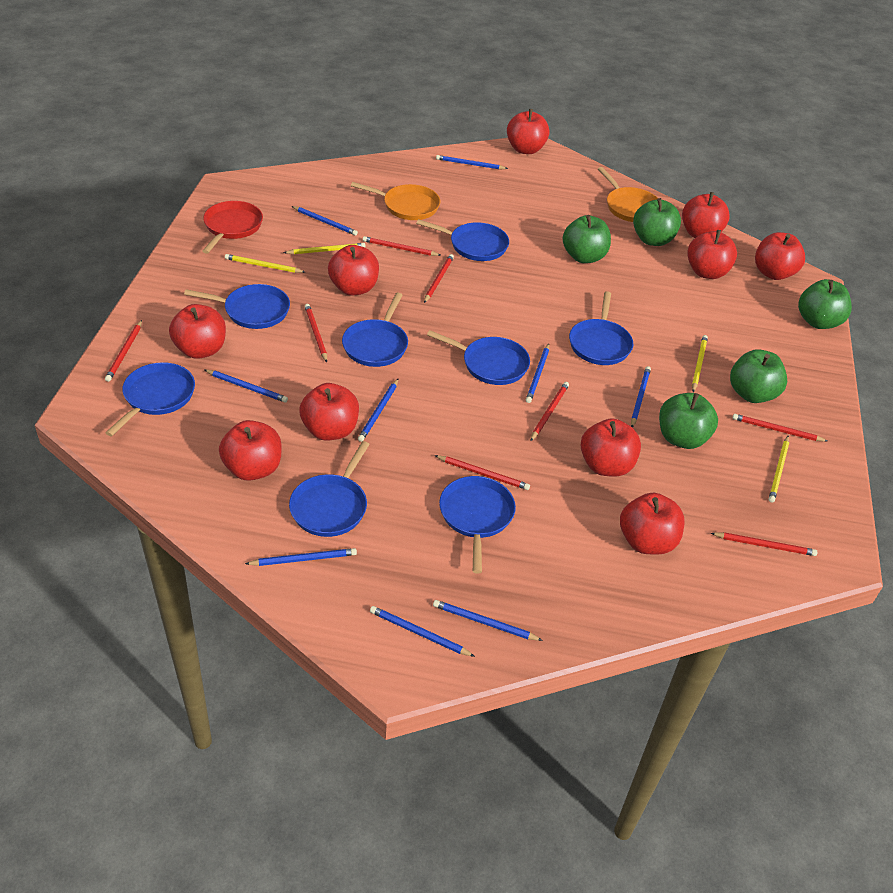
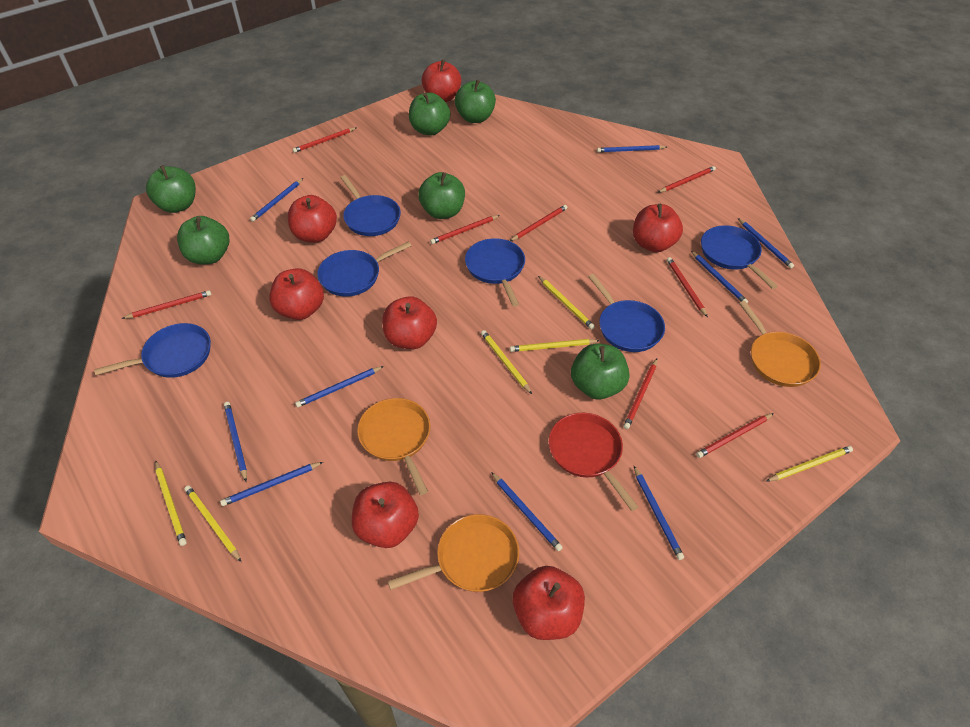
blue pan: [105,362,195,436] [184,284,290,329] [289,441,370,537] [342,293,408,367] [416,219,509,261] [427,330,530,385] [439,476,516,574] [569,291,633,365] = 8 -> [94,323,211,378] [317,241,411,297] [340,175,401,236] [465,238,525,307] [588,274,665,352] [701,225,778,289] = 6
green apple: [563,215,611,263] [633,198,681,246] [659,393,718,449] [730,349,787,403] [798,279,852,329] = 5 -> [146,165,196,213] [177,216,229,264] [409,93,450,135] [418,172,465,219] [455,79,496,123] [571,343,629,399] = 6
orange pan: [351,182,440,220] [598,167,658,222] = 2 -> [357,398,431,495] [388,514,519,592] [739,301,821,387] = 3
red apple: [169,304,226,359] [219,420,281,481] [299,383,359,441] [328,245,379,295] [507,109,549,154] [580,418,641,477] [620,492,685,554] [682,192,730,238] [687,230,737,279] [755,232,805,280] = 10 -> [269,268,324,320] [288,195,337,243] [352,482,419,548] [382,296,437,349] [421,59,461,102] [513,566,585,640] [633,204,683,252] = 7
yellow pencil: [225,254,305,273] [284,243,365,254] [692,335,708,392] [769,436,789,503] = 4 -> [155,460,187,546] [184,485,241,562] [481,330,532,394] [510,339,600,352] [538,276,595,329] [766,446,853,481] = 6

